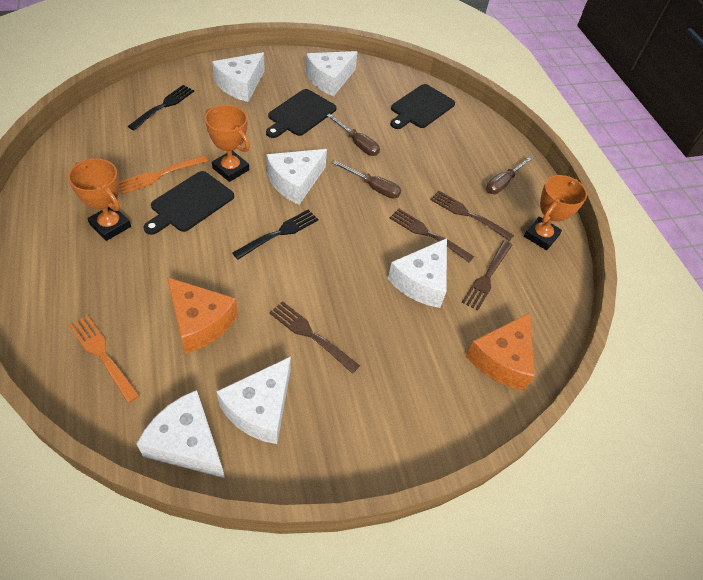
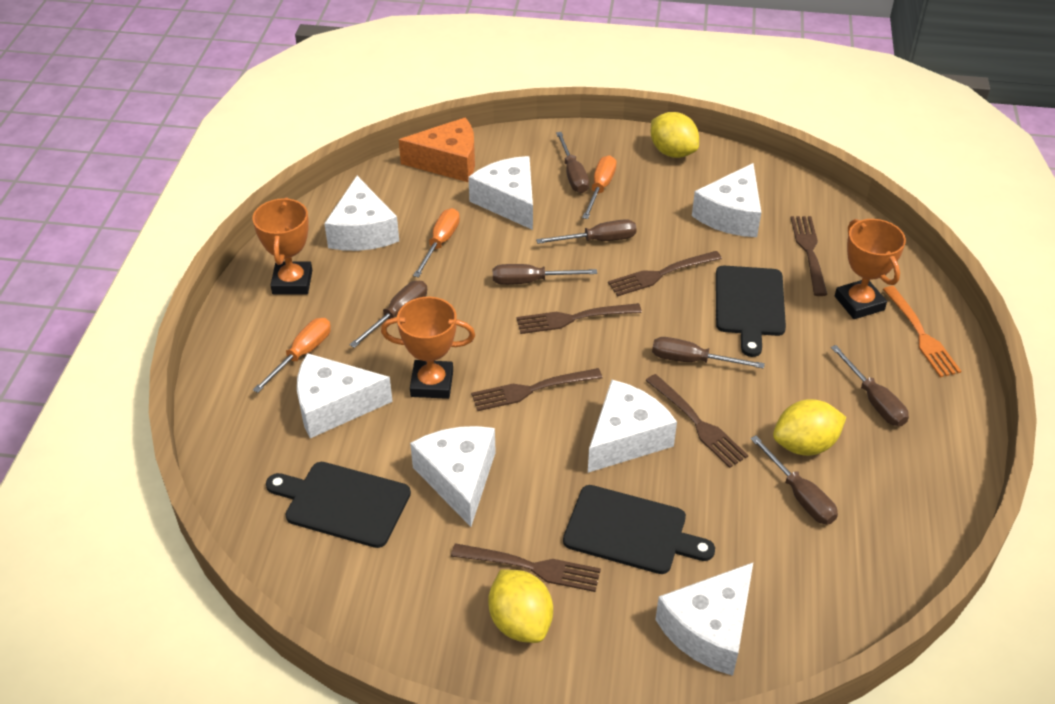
black fork: [128,85,194,130] [232,209,319,260] = 2 -> none = 0
brown fork: [269,301,360,374] [390,209,474,262] [430,191,514,241] [462,240,512,311] = 4 -> [451,543,601,592] [471,368,602,411] [516,303,642,334] [608,251,722,296] [645,374,748,468] [791,216,827,296] = 6
brown screwdriver: [327,114,380,156] [333,161,401,199] [486,156,533,194] = 3 -> [349,281,427,348] [493,264,597,285] [536,219,637,244] [556,132,589,193] [652,337,765,369] [750,436,838,525] [831,345,909,426] = 7
orange cheese: [167,277,238,354] [466,313,535,390] = 2 -> [399,117,475,182] = 1
orange fork: [69,315,140,403] [119,155,208,194] = 2 -> [883,286,961,378] = 1
orange screwdriver: none = 0 -> [253,318,331,393] [413,208,460,277] [582,155,617,219] = 3
white cheese: [137,390,225,478] [212,52,265,102] [217,357,291,444] [266,149,327,205] [306,51,358,96] [388,238,447,308] = 6 -> [297,353,393,438] [324,176,399,251] [410,426,496,527] [468,156,533,230] [588,380,677,473] [655,563,753,676] [692,163,761,237] = 7
yellow lemon: none = 0 -> [488,569,553,643] [651,112,699,158] [773,399,846,456] = 3

